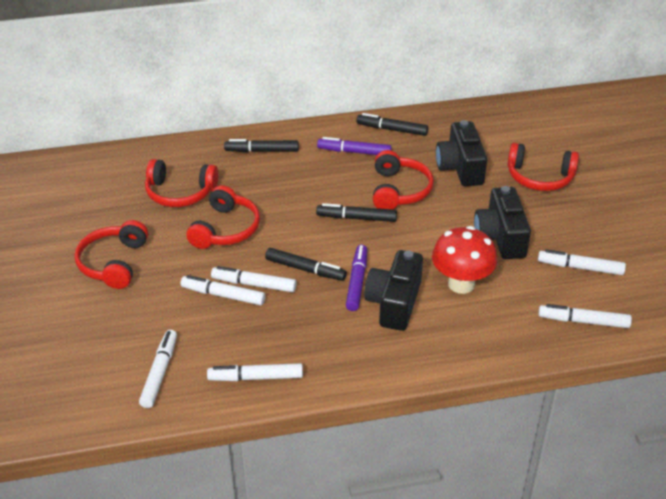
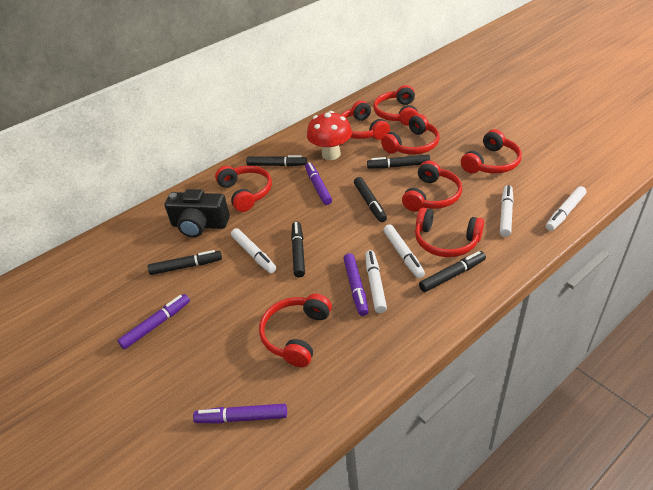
black camera: [364,250,423,331] [436,120,487,186] [474,186,531,259] = 3 -> [165,189,230,238] = 1
black marker: [224,139,299,152] [265,248,347,281] [316,203,397,222] [356,113,428,136] = 4 -> [148,250,222,275] [246,155,307,166] [291,221,305,278] [354,177,387,222] [367,155,430,169] [419,251,486,292] = 6
purple marker: [317,137,392,155] [346,245,367,311] = 2 -> [117,294,190,350] [193,404,287,423] [305,162,332,205] [343,253,369,316] = 4
red headphones: [75,220,148,289] [145,159,218,207] [186,185,260,249] [373,150,434,209] [507,143,579,191] = 5 -> [215,166,272,212] [259,294,332,367] [341,101,390,140] [373,85,418,126] [381,114,439,154] [402,160,462,211] [415,208,484,257] [461,129,522,174] = 8
white marker: [139,330,177,408] [181,275,265,305] [207,363,303,381] [211,266,297,292] [538,249,626,275] [538,304,632,328] = 6 -> [231,228,276,273] [365,250,387,313] [383,224,425,278] [500,185,514,237] [546,186,586,231] = 5

